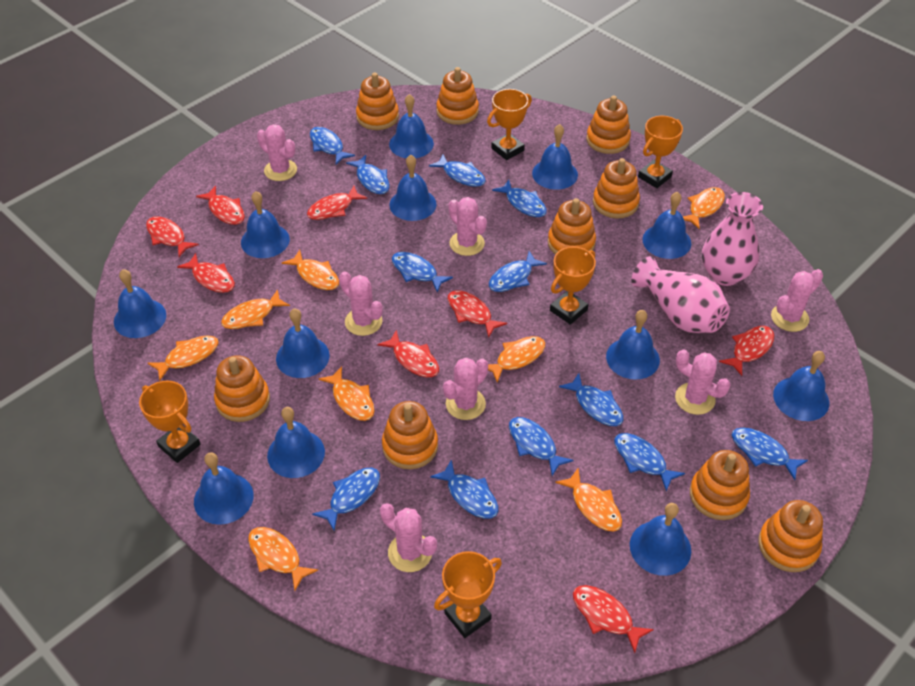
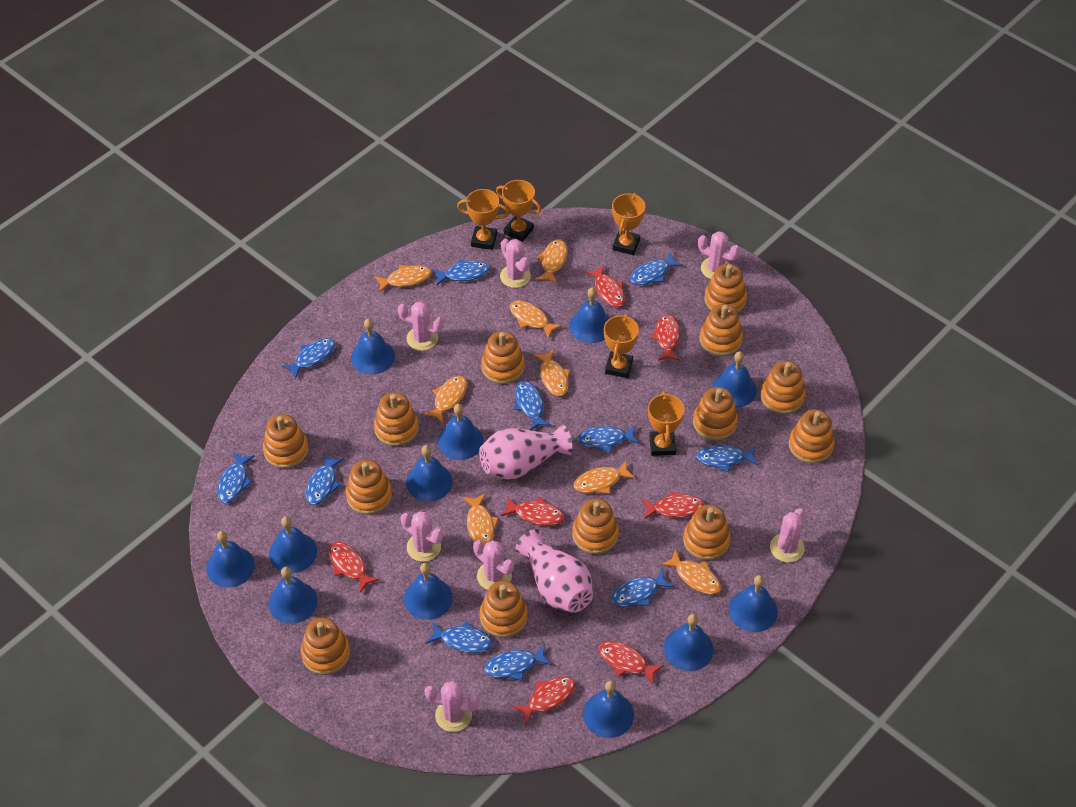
blue fish: [310,127,355,164] [312,468,380,531] [346,155,390,194] [392,252,453,292] [429,155,486,187] [430,459,498,519] [489,251,547,292] [492,180,547,217] [509,417,574,476] [559,373,623,426] [614,433,685,492] [732,427,808,480] = 12 -> [217,452,255,503] [282,338,336,379] [306,453,344,505] [426,621,493,653] [433,259,490,285] [485,644,552,681] [514,381,551,430] [577,425,639,453] [611,568,674,607] [630,252,683,285] [696,445,758,472] = 11
orange stacking toy: [214,355,270,422] [356,73,399,130] [382,401,438,469] [436,67,479,125] [548,198,596,255] [586,95,631,154] [593,158,640,219] [690,450,750,520] [758,500,823,572] = 9 -> [263,414,309,468] [301,618,350,675] [346,460,392,515] [374,392,419,446] [480,581,528,637] [481,331,525,384] [572,498,619,554] [683,504,731,560] [693,387,738,441] [700,304,743,356] [704,264,747,312] [761,361,805,414] [789,409,835,464] = 13
red fish: [146,216,199,257] [177,253,235,293] [196,186,245,225] [307,186,367,220] [377,330,439,377] [447,290,507,338] [573,585,654,653] [719,326,774,376] = 8 -> [329,542,380,593] [501,497,565,526] [512,676,576,725] [585,264,625,307] [599,641,664,684] [642,491,705,520] [650,314,680,361] = 7

